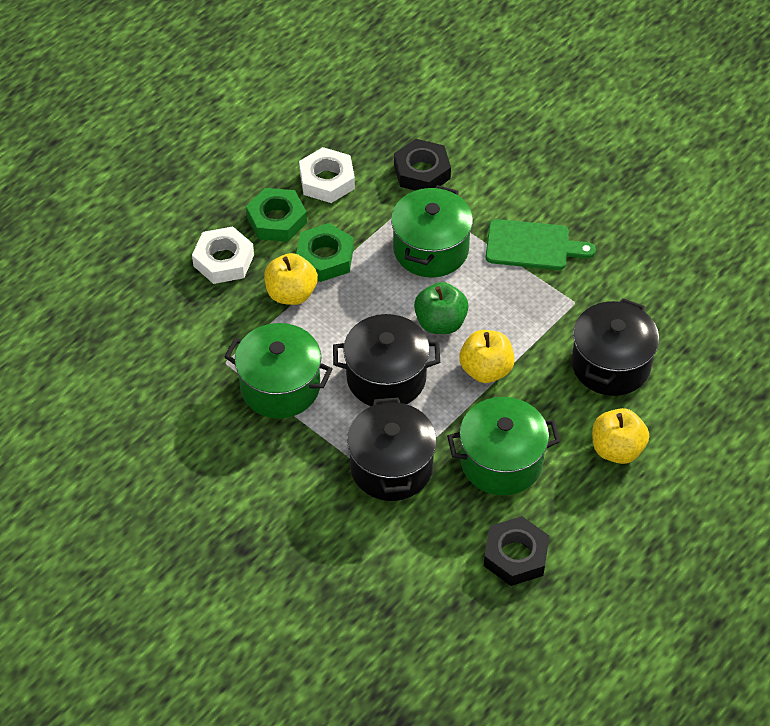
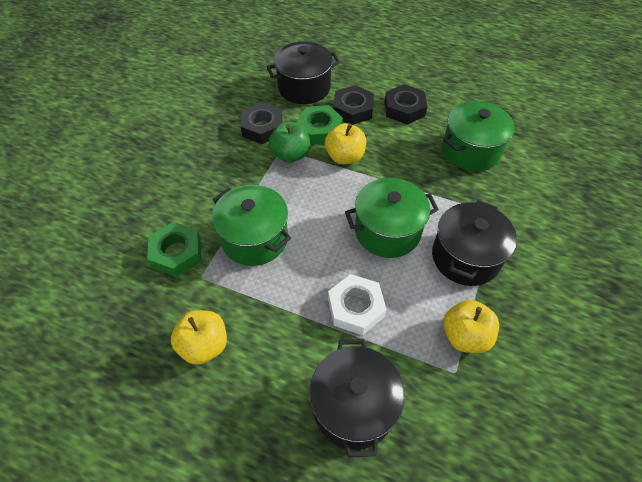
black nut: [394,139,451,190] [484,516,549,586] = 2 -> [240,102,282,144] [333,85,374,125] [385,84,428,124] = 3
green cutting board: [486,219,596,270] = 1 -> none = 0
white nut: [192,226,254,284] [299,147,355,203] = 2 -> [328,274,387,335] = 1

